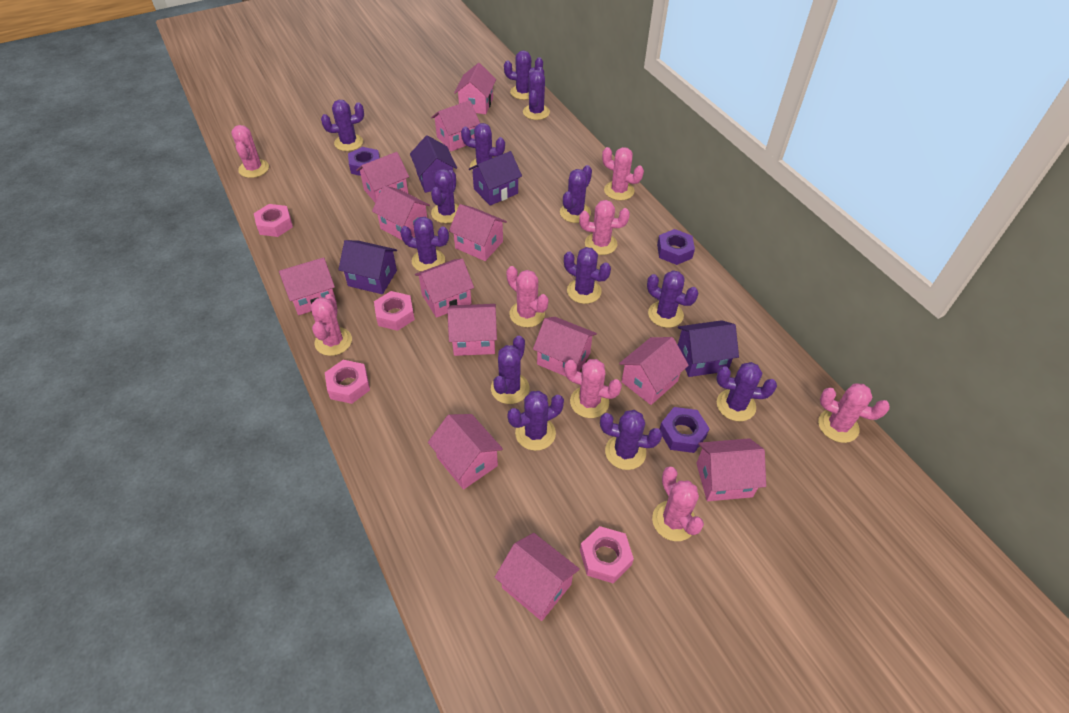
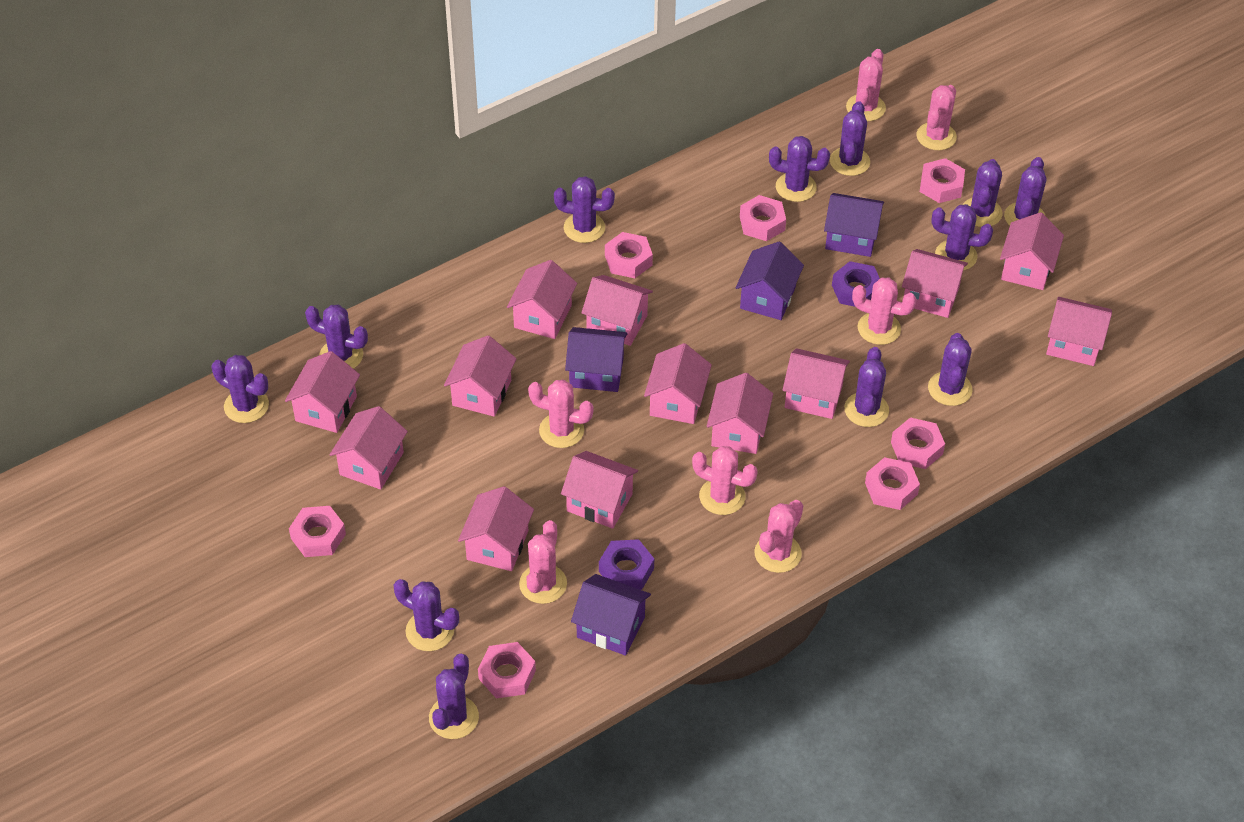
pink cactus: [231,125,269,178] [311,294,352,356] [506,266,549,327] [564,359,622,418] [579,200,630,255] [602,147,644,200] [652,466,704,541] [818,383,890,443] = 8 -> [519,520,567,604] [528,380,594,448] [692,446,758,515] [754,500,803,573] [846,49,886,121] [852,278,917,345] [917,85,957,150] = 7
pink nut: [254,204,293,237] [325,360,370,404] [374,291,415,331] [580,526,634,583] = 4 -> [289,506,346,557] [478,642,536,699] [605,232,653,278] [740,195,786,241] [865,457,920,510] [891,417,945,469] [920,158,965,203] = 7
purple cactus: [321,100,364,151] [400,217,449,272] [431,169,459,223] [461,123,505,170] [491,336,529,404] [504,50,543,100] [507,391,564,451] [523,67,550,120] [560,165,592,223] [564,247,611,304] [600,410,662,470] [647,270,698,328] [717,362,777,421] = 13 -> [212,355,269,423] [305,305,368,369] [393,579,459,651] [429,654,479,739] [554,176,615,243] [769,136,830,202] [830,101,870,176] [844,347,889,427] [928,333,973,406] [931,204,993,271] [963,159,1003,227] [1004,157,1046,226] = 12
purple nut: [348,147,380,176] [657,229,695,265] [660,407,710,453] = 3 -> [599,539,654,590] [832,261,880,307] = 2

